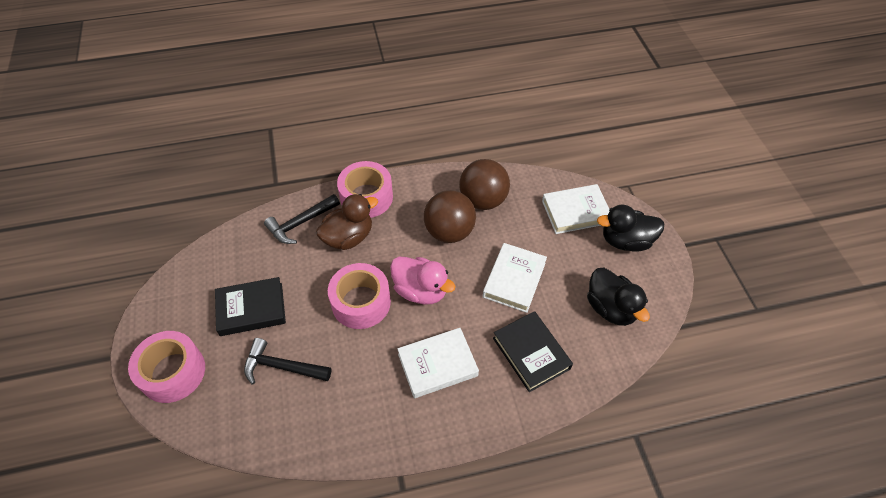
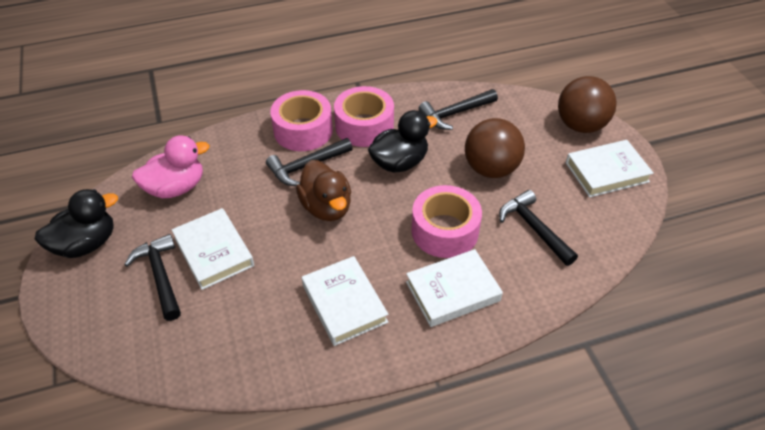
black book: [215,277,286,336] [493,311,573,392] = 2 -> none = 0
black hammer: [244,338,331,385] [264,194,340,244] = 2 -> [124,234,181,321] [266,138,353,186] [418,89,498,130] [499,190,578,266] = 4
white book: [397,328,479,398] [483,243,547,313] [542,184,609,234] = 3 -> [172,208,254,290] [302,256,389,346] [406,249,503,327] [566,140,654,197] = 4

